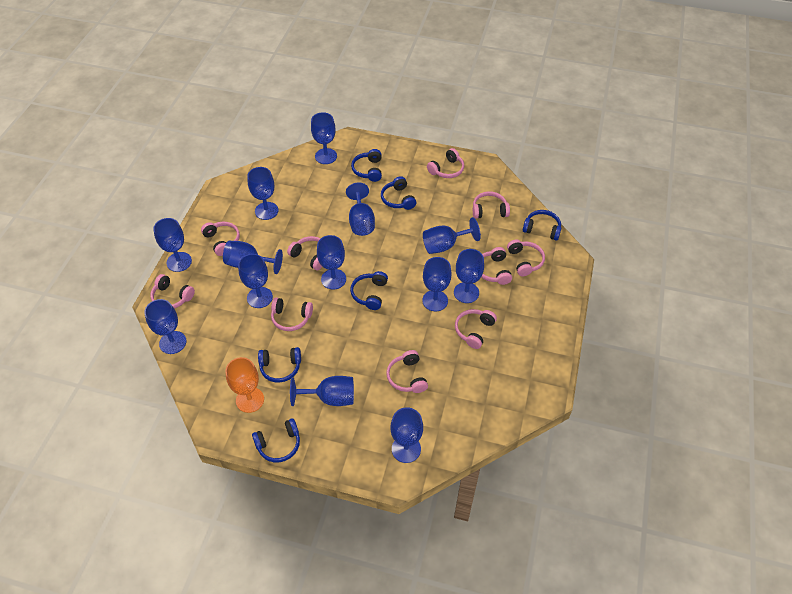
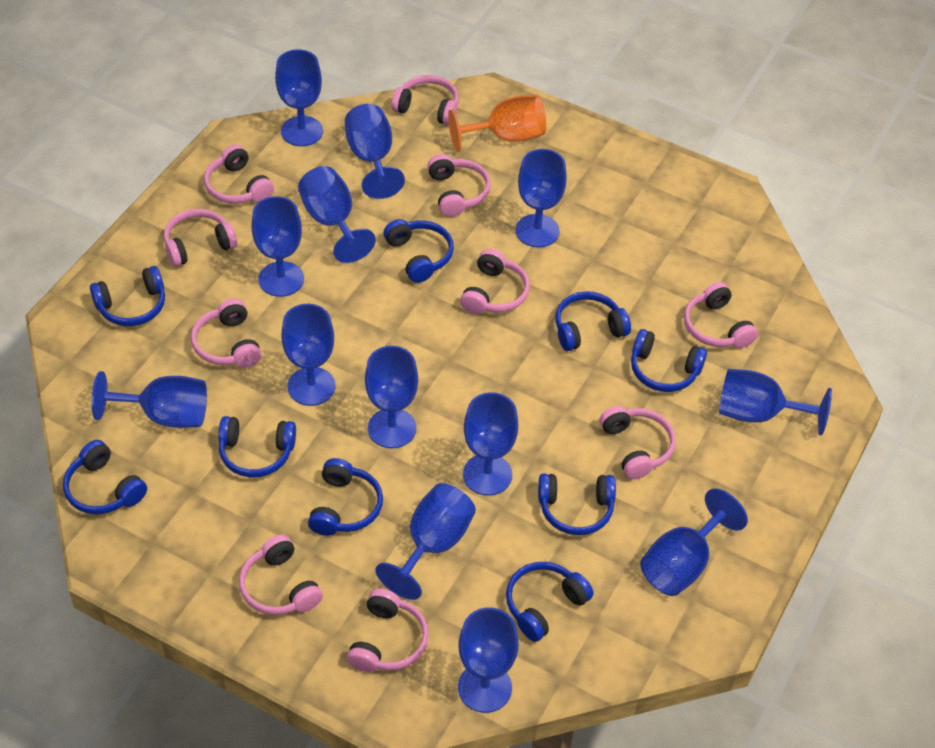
blue headphones: [252,418,300,462] [258,347,301,383] [350,271,388,310] [351,149,382,182] [381,176,416,210] [523,210,561,240] = 6 -> [63,440,147,514] [90,266,165,326] [218,416,296,478] [308,458,383,536] [384,219,454,283] [506,562,593,642] [538,474,616,535] [555,291,631,351] [631,329,707,392] = 9

